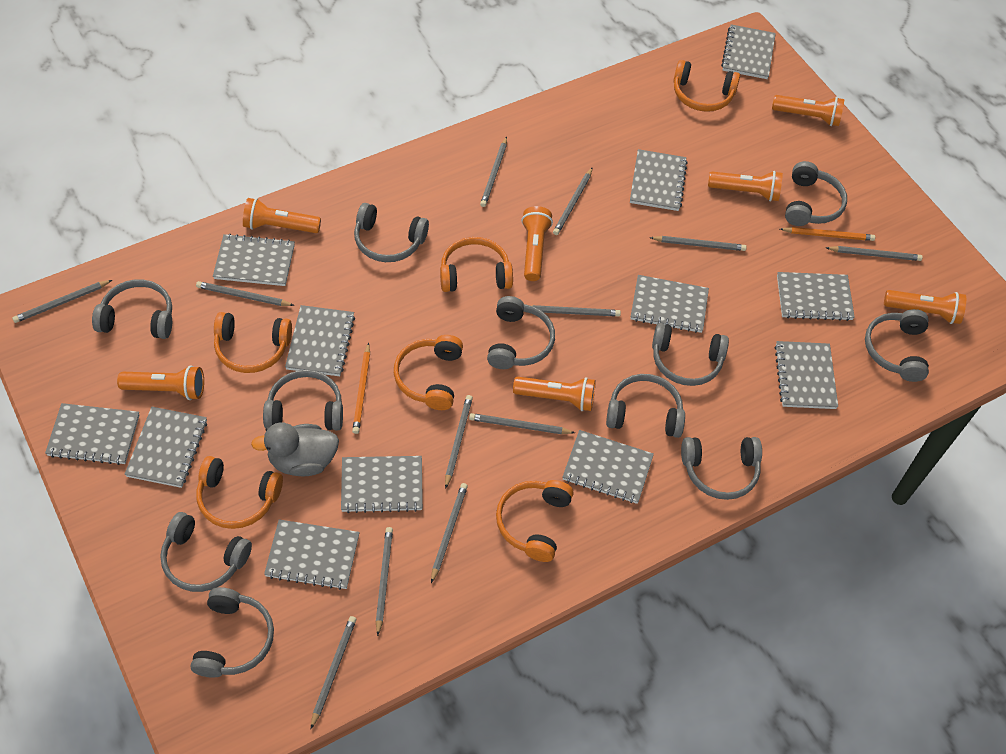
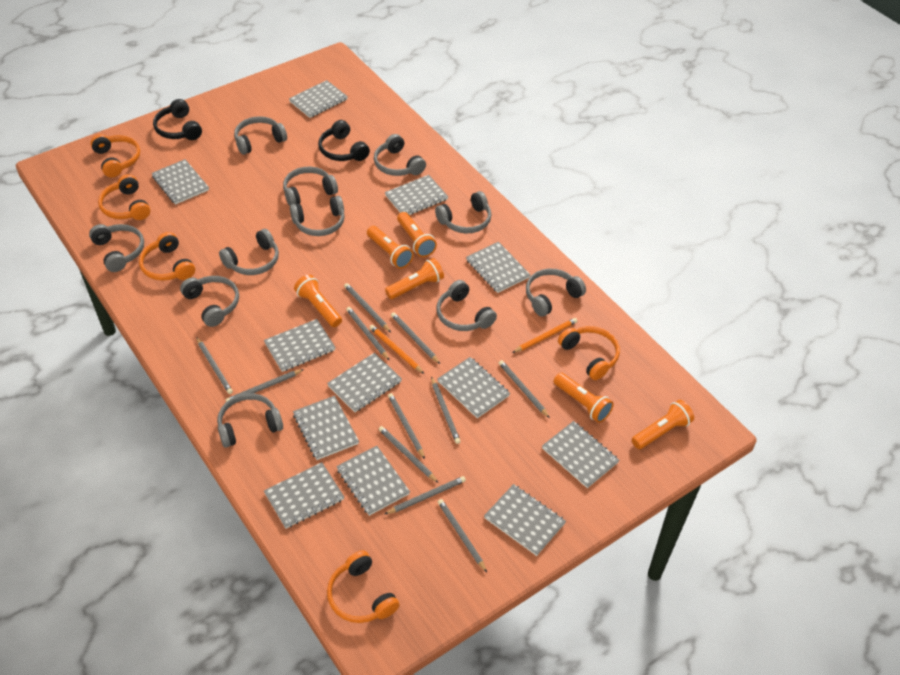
black headphones: none = 0 -> [153,99,202,140] [318,120,370,161] = 2
grey duck: [251,422,339,476] = 1 -> none = 0
grey pencil: [12,280,112,323] [196,281,295,306] [311,616,356,729] [376,527,393,636] [431,483,468,583] [445,395,473,489] [469,413,575,434] [480,137,507,207] [532,305,621,317] [553,168,592,235] [650,236,747,251] [826,246,923,261] = 12 -> [196,337,233,394] [226,369,304,402] [344,283,391,332] [346,307,389,360] [379,426,438,483] [385,476,466,514] [388,393,425,459] [391,312,440,364] [431,377,461,444] [438,499,487,572] [499,360,550,418] = 11
orange flashlight: [117,365,204,400] [243,198,321,233] [513,377,595,411] [521,206,553,281] [708,171,783,202] [772,95,845,126] [884,290,966,324] = 7 -> [294,275,342,327] [367,226,414,269] [385,258,444,299] [397,212,437,257] [554,373,614,423] [632,400,694,449] = 6
orange headphones: [196,456,283,529] [214,312,292,373] [394,335,463,410] [440,237,513,292] [496,480,573,562] [673,60,740,112] = 6 -> [90,134,140,178] [98,174,150,220] [139,232,195,281] [327,550,400,623] [558,326,620,380] = 5

